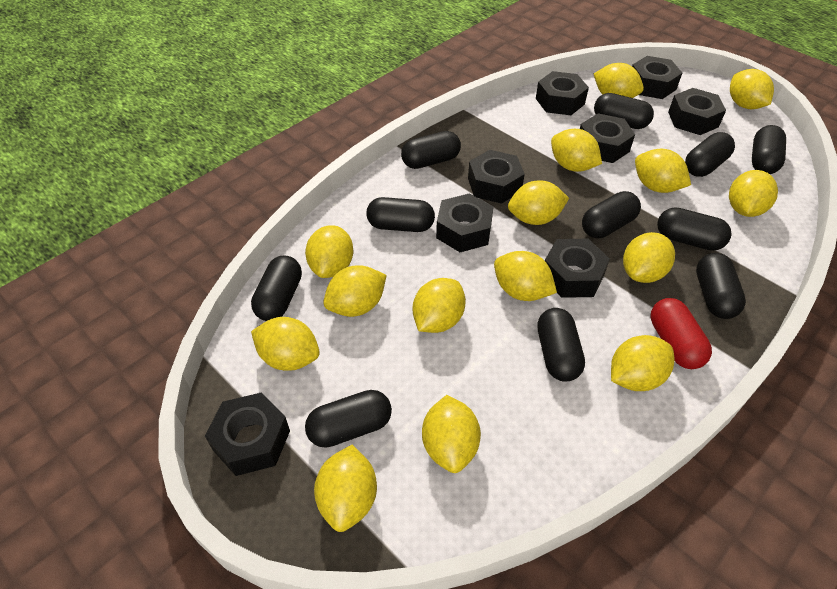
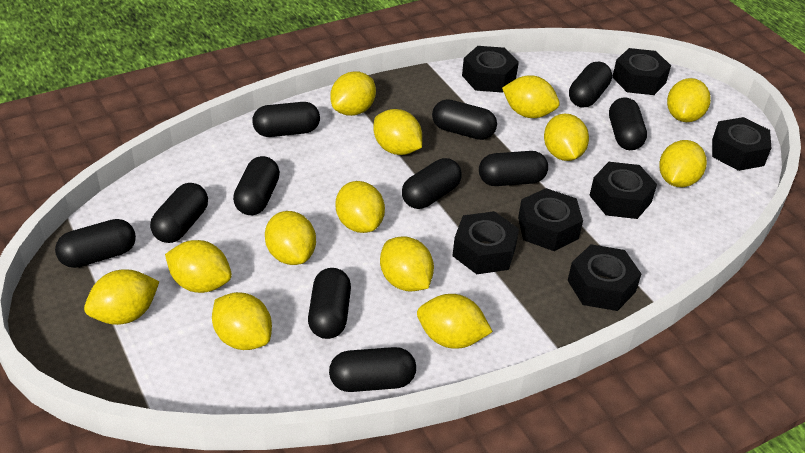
black nut: [205,393,290,476] [436,193,493,252] [468,150,525,204] [536,71,589,115] [545,239,610,298] [580,113,635,163] [632,56,682,99] [668,88,726,135] = 8 -> [453,211,519,274] [462,46,519,93] [518,188,583,251] [568,244,641,311] [589,162,657,219] [612,48,671,95] [712,117,771,171] = 7
red capsule: [651,298,712,369] = 1 -> none = 0
yellow lemon: [251,317,320,371] [305,225,353,278] [314,445,377,532] [323,265,387,317] [413,278,466,333] [422,395,481,473] [494,251,557,301] [508,180,569,225] [551,129,602,172] [594,63,644,98] [611,335,674,391] [623,232,675,283] [635,149,691,193] [729,170,778,217] [730,69,774,109] = 15 -> [84,269,160,325] [165,240,232,293] [212,292,272,350] [265,211,316,265] [330,72,376,116] [336,181,385,233] [374,109,422,155] [380,237,434,292] [417,294,493,349] [502,75,560,118] [544,114,589,161] [659,140,707,187] [667,78,711,122] = 13

